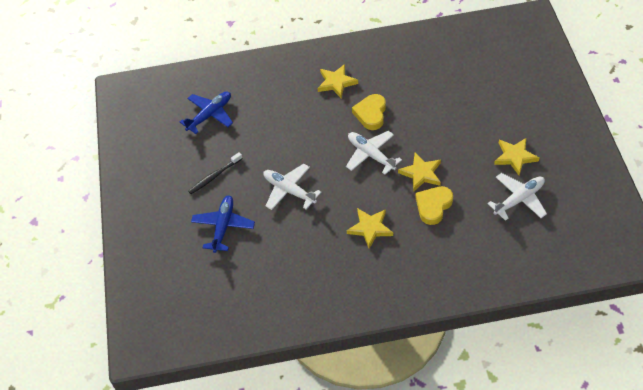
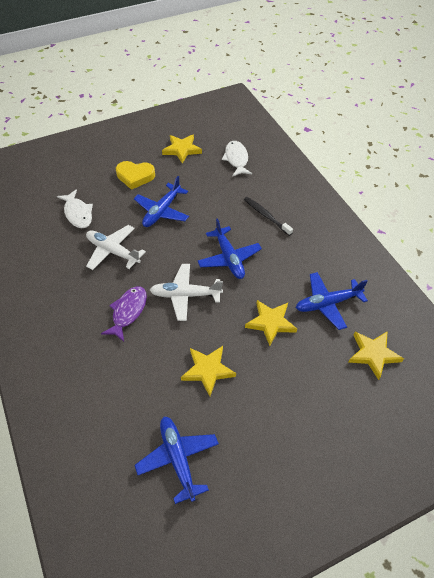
blue plane: [180,92,233,134] [191,195,255,253] = 2 -> [134,176,189,227] [135,416,219,504] [197,218,262,279] [296,272,368,330] = 4
purple fish: none = 0 -> [101,286,147,342] = 1
white fish: none = 0 -> [57,189,93,228] [222,141,252,177] = 2
white plane: [263,164,321,210] [346,131,402,175] [487,173,547,221] = 3 -> [86,225,146,270] [150,264,223,321] = 2
yellow heart: [352,94,386,130] [415,186,453,225] = 2 -> [116,161,155,190] = 1

